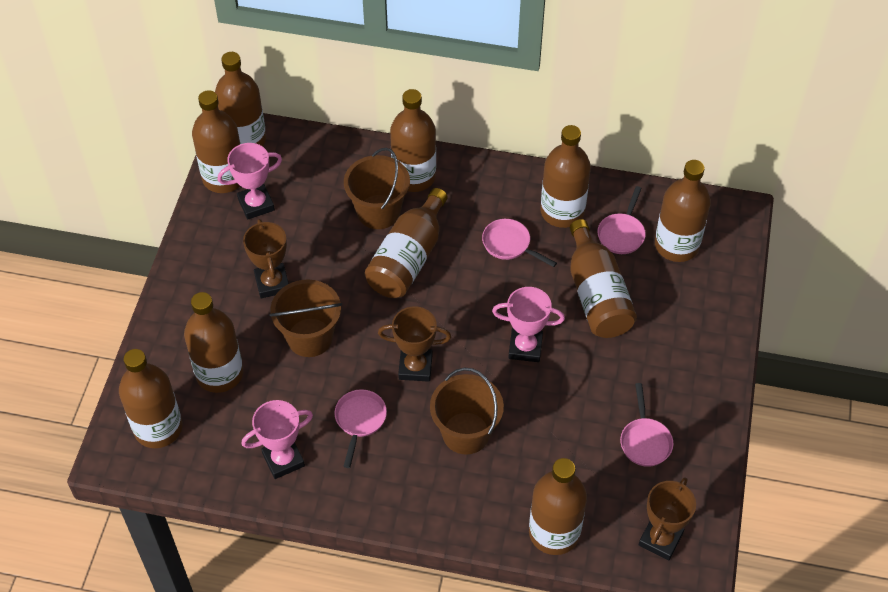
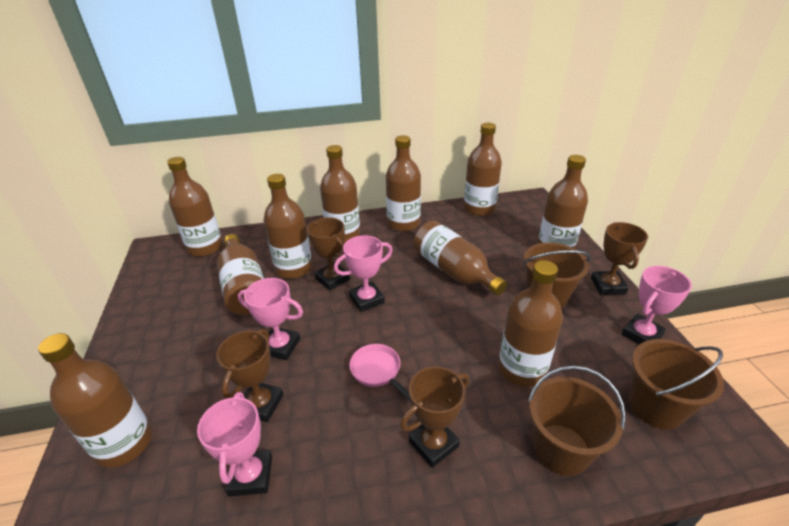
brown trophy: [243,219,289,299] [378,306,451,382] [639,477,696,560] = 3 -> [216,329,284,422] [307,217,350,291] [400,366,469,468] [591,222,648,295] = 4
pink pan: [334,389,387,468] [482,219,557,267] [597,186,646,254] [620,383,673,467] = 4 -> [350,344,410,401] = 1
pink trophy: [218,143,282,219] [242,400,313,479] [492,287,565,362] = 3 -> [197,392,272,497] [238,278,303,360] [334,235,393,312] [621,266,692,345] = 4

